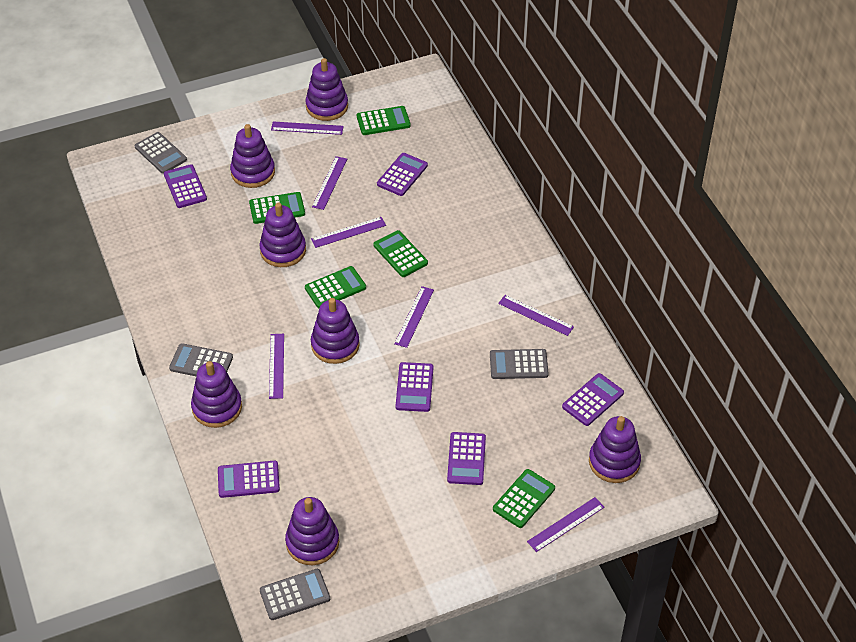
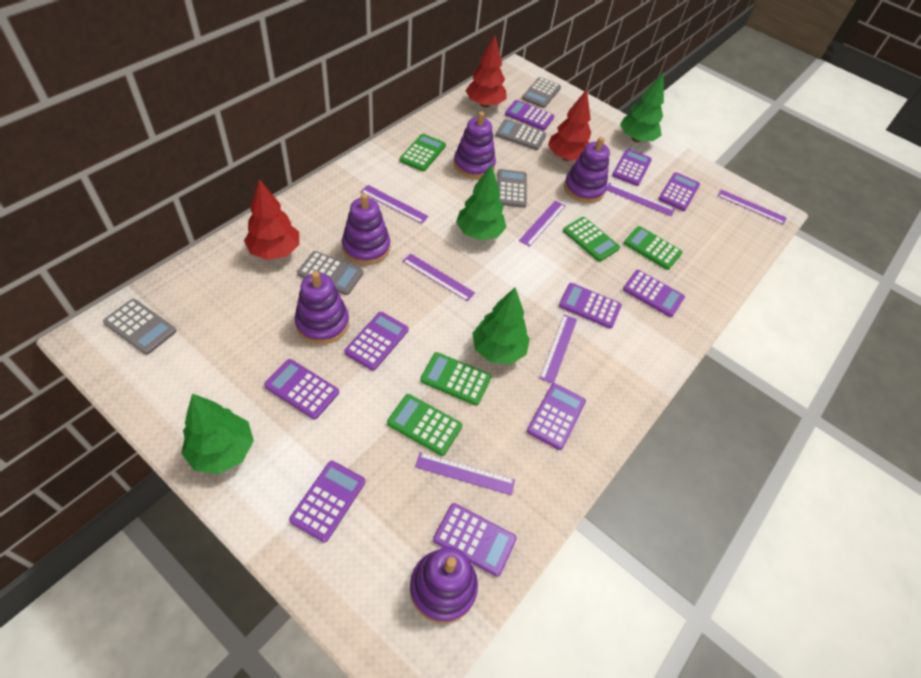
green tree: none = 0 -> [181,393,254,474] [456,164,506,240] [472,288,530,364] [620,72,664,142] = 4
grey calculator: [135,132,187,174] [169,343,233,376] [260,569,330,620] [490,349,549,379] = 4 -> [103,299,176,355] [297,251,363,295] [496,119,546,150] [497,169,527,208] [522,77,561,108] = 5
purple calculator: [164,164,207,208] [218,461,280,498] [377,153,428,196] [395,362,433,412] [447,432,486,485] [562,373,624,426] = 6 -> [264,359,339,419] [289,461,365,542] [344,312,409,371] [433,503,517,577] [505,100,554,131] [527,383,586,450] [559,283,622,329] [612,149,652,186] [623,270,685,317] [658,172,700,211] = 10
purple stacking toy: [191,361,242,428] [230,124,275,188] [259,203,306,267] [285,497,339,565] [305,58,348,121] [311,298,360,364] [589,416,641,483] = 7 -> [294,271,349,344] [342,193,390,265] [410,547,478,624] [454,111,496,179] [564,137,610,203] = 5
red tree: none = 0 -> [244,179,299,260] [465,36,507,107] [548,89,591,161] = 3

